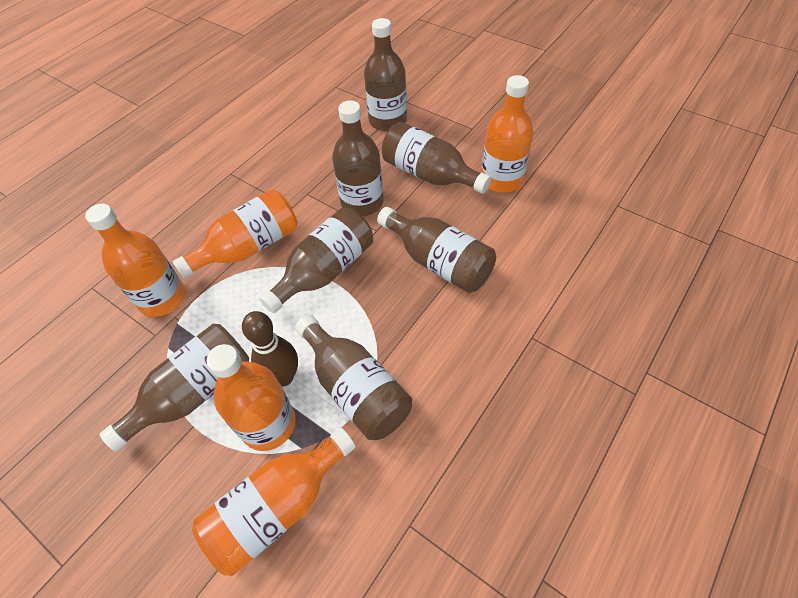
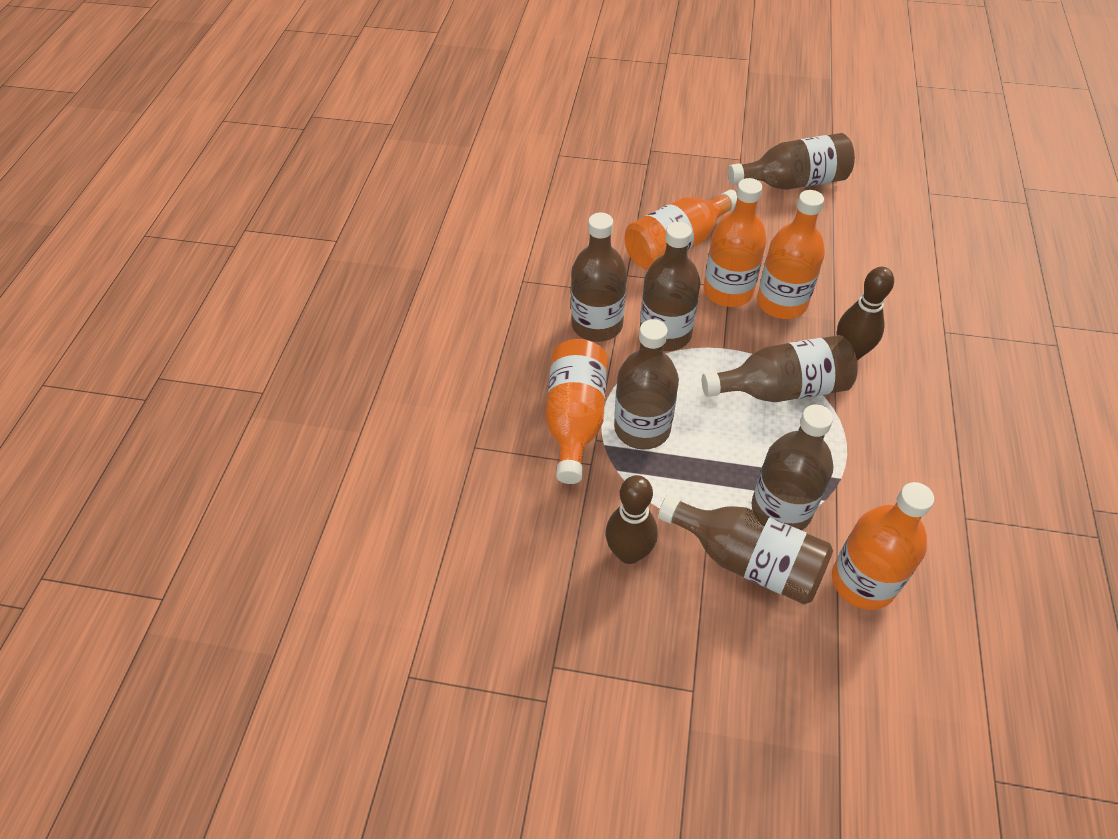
brown bowling pin: [242,311,298,387] = 1 -> [606,475,658,564] [837,267,894,360] = 2

